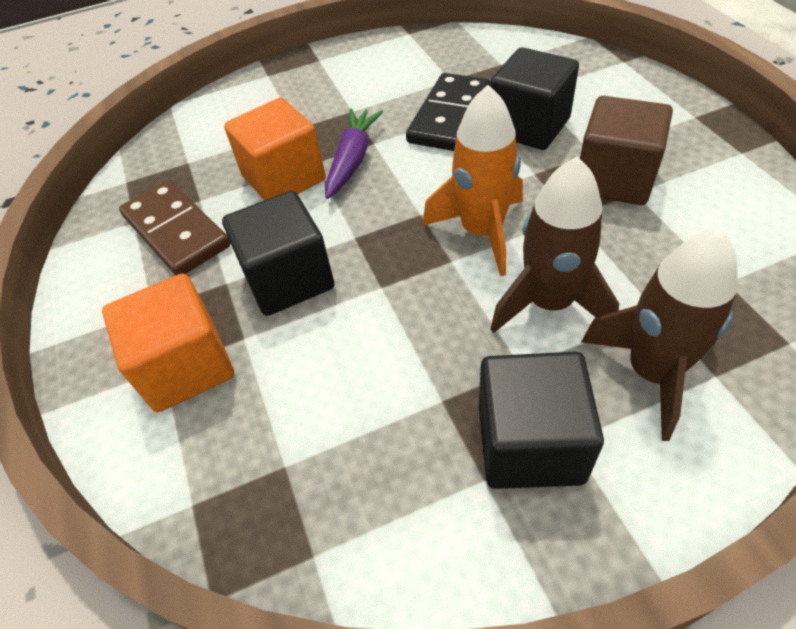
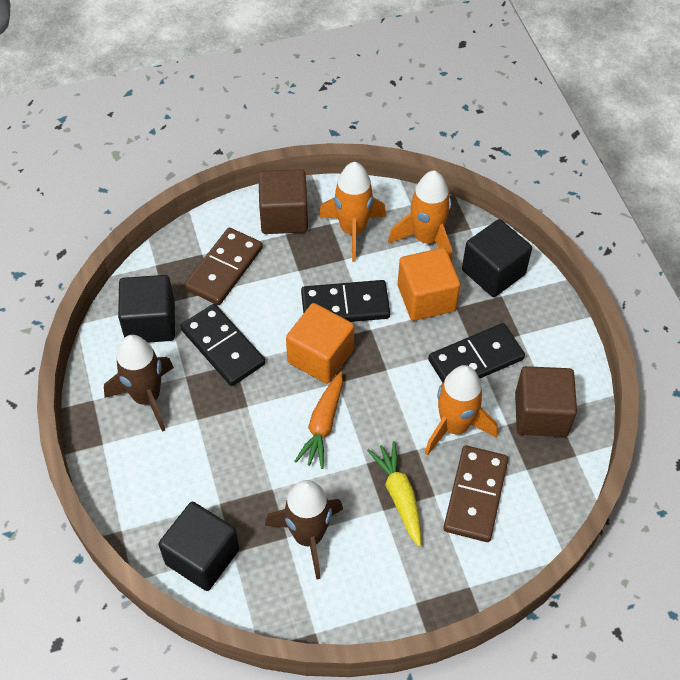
black domino: [406,73,490,151] = 1 -> [181,304,265,386] [301,280,390,322] [428,323,525,383] = 3
brown cube: [580,96,673,205] = 1 -> [258,169,308,234] [515,366,577,437] = 2
brown domino: [119,180,231,275] = 1 -> [184,228,263,305] [443,445,508,542] = 2
orange carrot: none = 0 -> [295,371,343,469] = 1
orange rocket: [423,85,523,276] = 1 -> [319,162,386,262] [388,170,452,262] [425,365,498,456] = 3
purple carrot: [325,108,383,199] = 1 -> none = 0
yellow carrot: none = 0 -> [367,441,421,547] = 1

